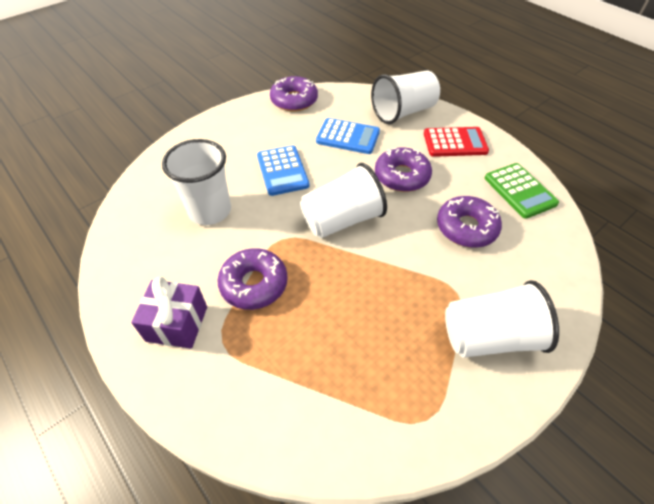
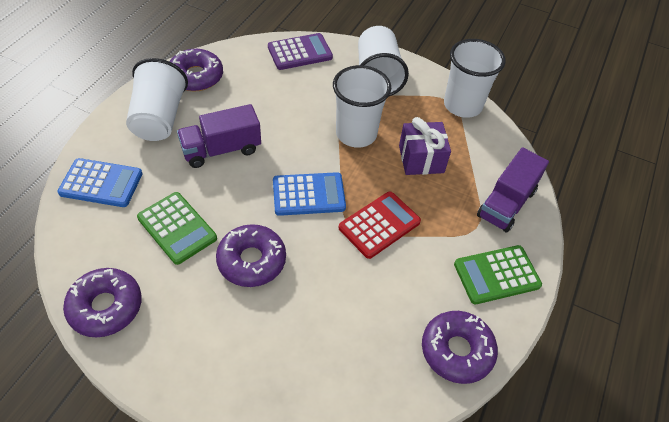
green calculator: [485,163,559,219] = 1 -> [137,192,217,265] [454,245,542,304] = 2
purple calculator: none = 0 -> [268,33,333,70] = 1
purple truck: none = 0 -> [177,104,261,168] [477,147,549,233] = 2

